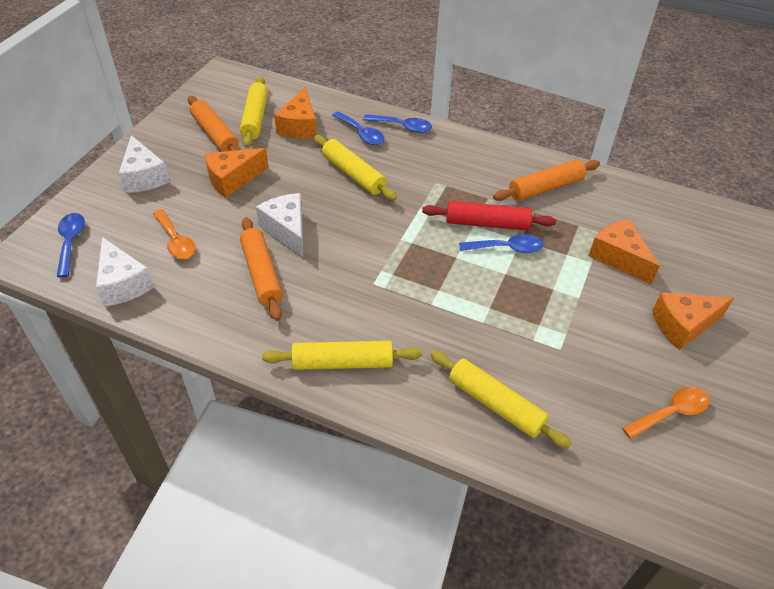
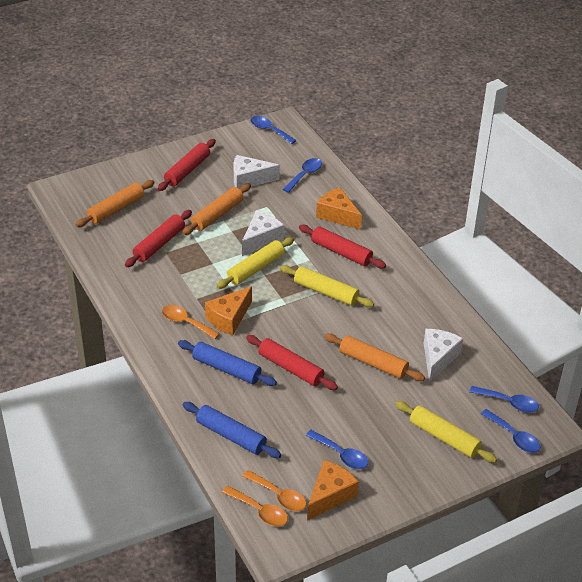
blue rolling pin: none = 0 -> [178,340,277,386] [183,402,281,458] = 2
blue spoon: [57,213,85,278] [332,111,385,145] [363,114,432,133] [459,234,543,253] = 4 -> [250,116,297,144] [283,158,322,193] [306,430,368,469] [469,386,539,413] [481,409,540,453] = 5
orange cheese: [205,148,269,198] [274,87,317,139] [589,219,659,284] [652,292,734,350] = 4 -> [205,287,252,335] [307,460,359,520] [316,187,362,230] = 3
orange spoon: [153,209,196,259] [622,387,710,439] = 2 -> [162,305,220,339] [222,486,288,526] [242,470,306,511] = 3
red rolling pin: [422,201,556,231] = 1 -> [125,210,192,267] [158,139,216,191] [246,335,338,390] [299,225,386,268] = 4
yellow rolling pin: [240,77,268,148] [262,341,422,370] [314,135,397,201] [431,351,571,448] = 4 -> [217,237,294,289] [280,265,374,307] [395,401,497,463] = 3

